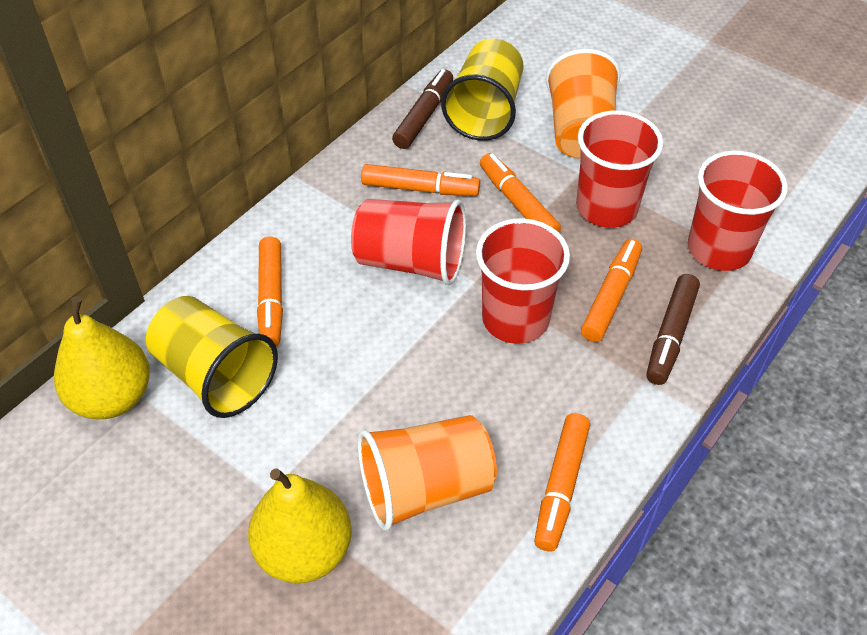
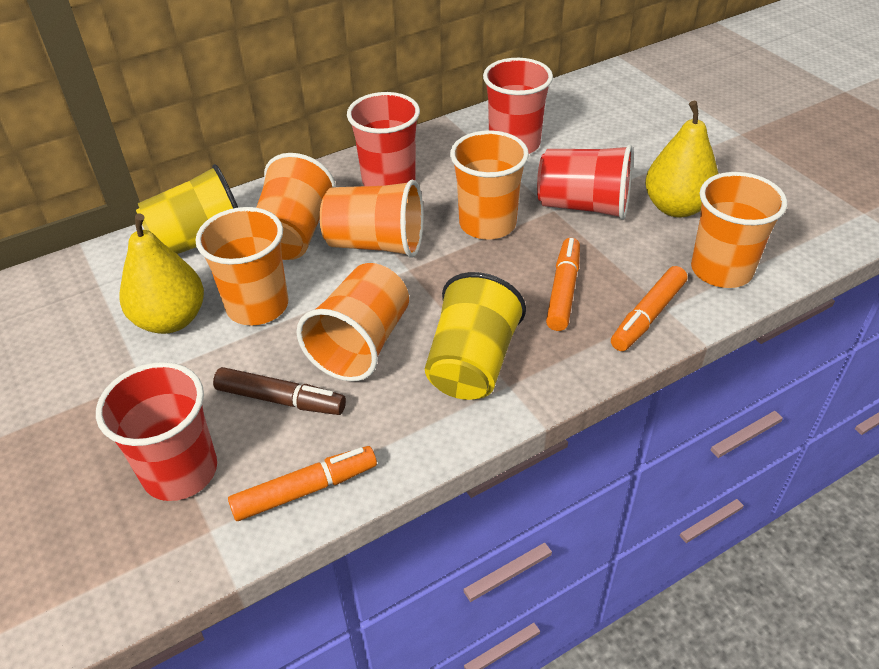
brown marker: [392,69,453,149] [646,274,700,385] = 2 -> [213,367,346,415] = 1
orange cup: [358,415,497,531] [545,49,621,159] = 2 -> [195,207,289,325] [256,153,336,260] [296,263,409,382] [320,180,423,258] [450,130,529,239] [691,172,787,288] = 6
orange marker: [257,237,283,346] [361,164,480,196] [480,153,561,232] [534,413,590,552] [581,239,642,342] = 5 -> [228,446,377,521] [546,238,580,331] [611,266,687,351] = 3

